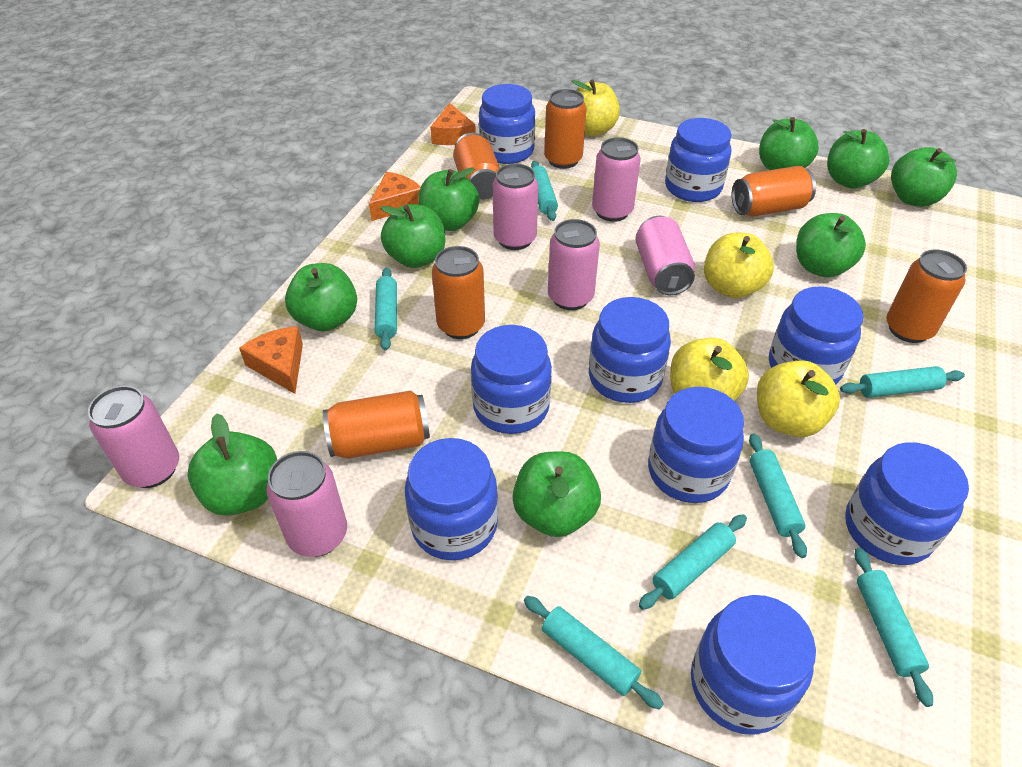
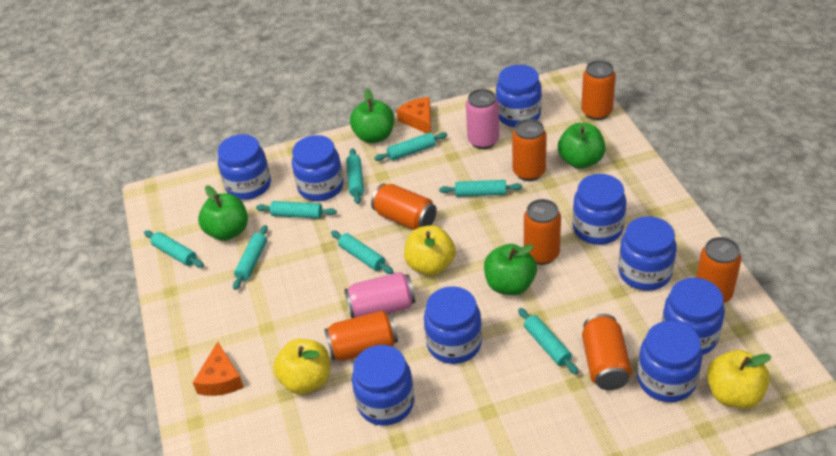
green apple: [188,413,277,516] [285,263,357,331] [380,204,445,268] [418,168,479,231] [512,451,601,537] [759,117,819,170] [796,213,866,278] [827,129,889,188] [891,147,957,207] = 9 -> [198,185,248,241] [350,89,394,143] [484,244,537,295] [558,123,606,169] = 4
orange can: [323,390,430,459] [432,246,485,339] [453,133,500,200] [544,89,587,169] [732,166,816,217] [886,250,967,343] = 6 -> [324,311,398,361] [371,183,437,230] [512,119,547,181] [524,199,561,265] [581,60,616,120] [582,314,632,390] [696,237,742,303] = 7
orange cheese: [239,326,303,394] [369,172,421,221] [430,103,476,145] = 3 -> [193,342,244,396] [397,97,431,133] = 2
pink can: [88,386,179,488] [266,451,347,557] [493,164,538,250] [548,219,600,310] [592,137,641,222] [635,216,695,295] = 6 -> [344,272,416,318] [466,89,499,149] = 2
turquoise rolling pin: [375,267,397,350] [524,596,663,710] [531,161,558,221] [639,514,747,610] [749,433,807,558] [840,366,965,398] [854,547,933,707] = 7 -> [144,230,204,268] [233,225,268,290] [256,201,337,219] [331,231,393,274] [346,148,364,204] [374,132,447,161] [439,180,522,197] [518,308,578,374] = 8
yellow apple: [572,80,620,136] [670,338,749,401] [704,233,774,298] [757,360,840,437] = 4 -> [273,339,330,394] [404,225,456,275] [707,350,771,409] = 3

